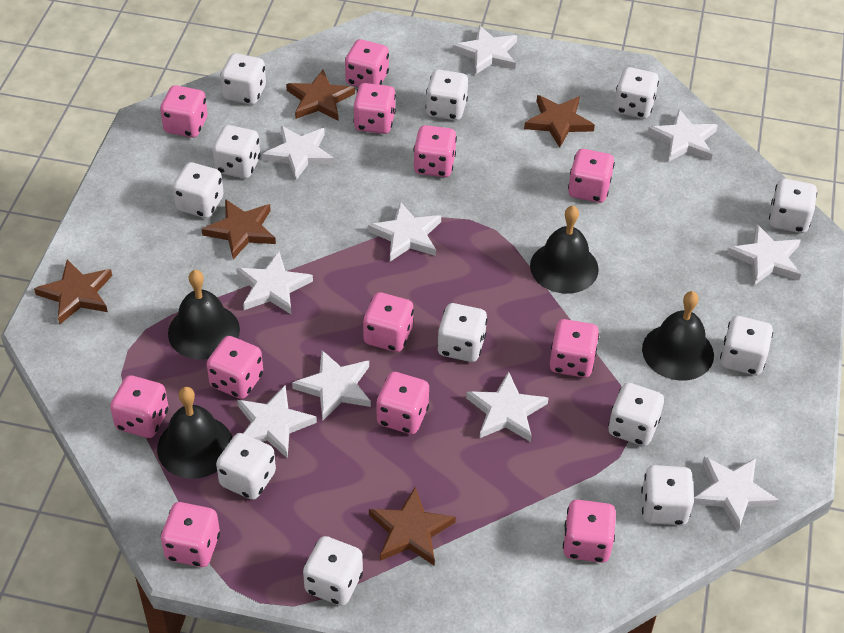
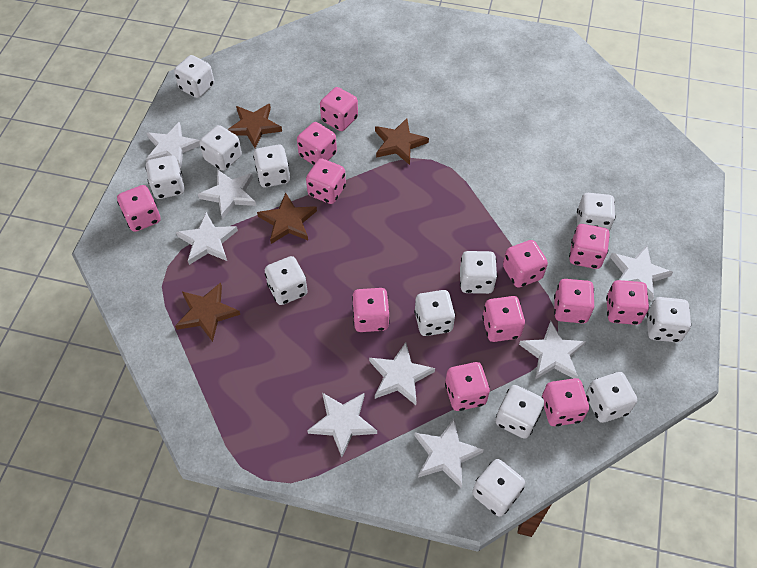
black bell: [157,387,232,479] [168,270,240,360] [530,206,599,294] [642,291,714,381] = 4 -> none = 0
brown star: [34,259,112,324] [201,199,276,259] [286,70,355,121] [369,487,456,566] [524,95,595,148] = 5 -> [175,282,240,342] [227,104,282,148] [257,193,317,244] [375,118,429,165] = 4
white star: [237,252,313,315] [237,385,317,459] [262,126,334,181] [292,350,371,421] [368,202,441,261] [453,25,517,75] [466,371,548,442] [648,109,718,162] [693,457,779,531] [727,224,801,285] = 10 -> [146,122,200,168] [176,212,238,265] [198,169,256,219] [307,393,377,457] [369,342,435,405] [415,418,484,488] [519,321,586,379] [610,246,673,302] = 8

